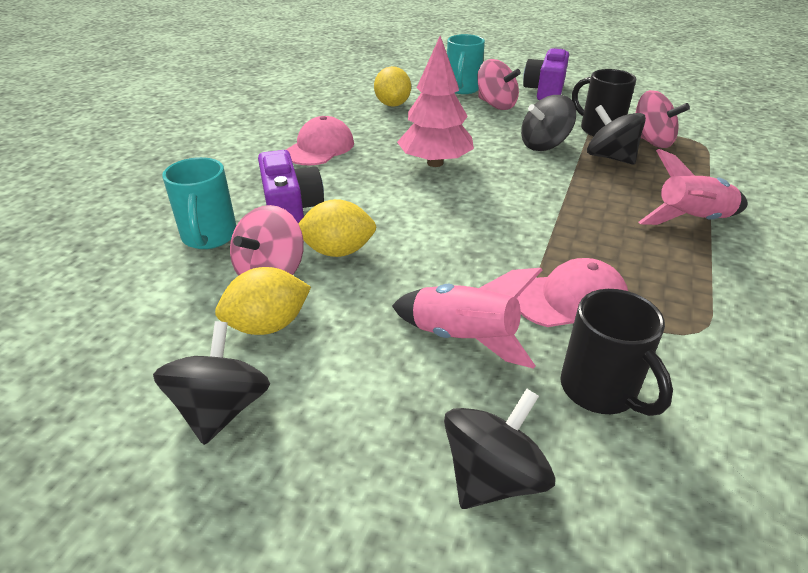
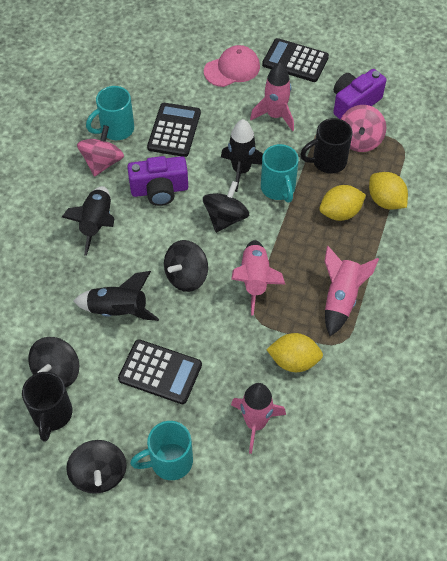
black calculator: none = 0 -> [118,339,202,404] [147,103,201,157] [262,38,329,82] = 3
black rocket: none = 0 -> [62,186,115,256] [73,271,159,321] [221,119,263,192] = 3
pink cap: [286,116,354,165] [517,258,628,327] = 2 -> [204,45,260,87] = 1
pink rocket: [392,268,542,369] [639,149,748,225] = 2 -> [231,240,285,316] [231,383,286,454] [250,62,294,131] [325,246,379,336] = 4
pink spinning top: [230,205,304,276] [477,59,521,110] [636,90,690,148] = 3 -> [77,125,124,177] [341,105,386,152] = 2
pink tree: [397,36,474,167] = 1 -> none = 0
turquoise mug: [162,157,237,249] [447,34,485,94] = 2 -> [86,86,134,140] [130,421,193,480] [261,144,299,203] = 3

